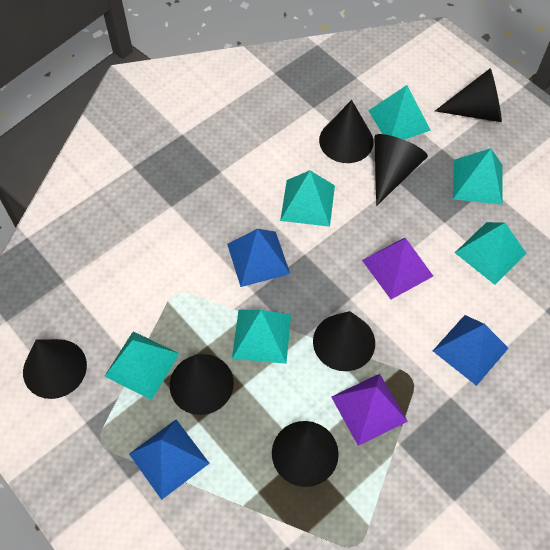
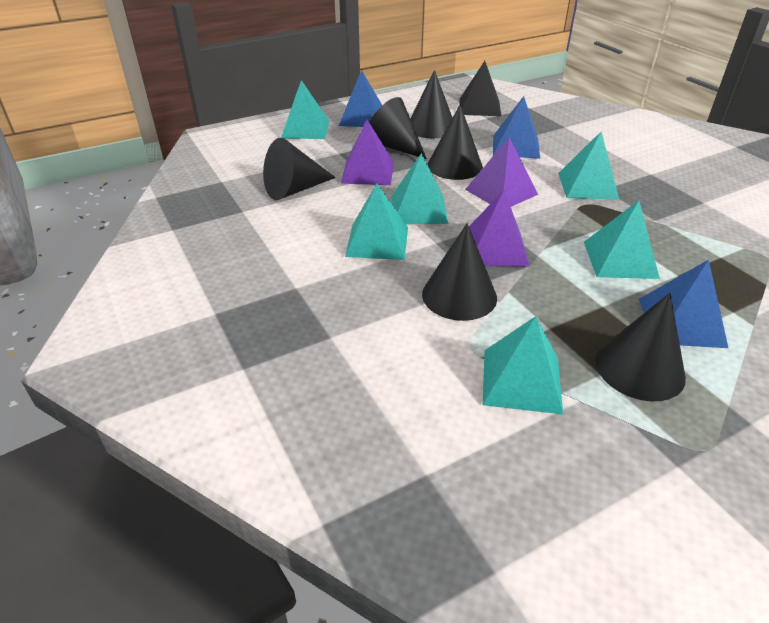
black cone: [23,339,87,399] [170,354,234,415] [272,421,339,487] [313,311,375,371] [319,100,374,163] [374,134,428,206] [435,68,502,122] = 7 -> [263,138,336,200] [369,97,427,159] [410,70,453,138] [422,223,497,321] [427,105,483,180] [595,293,686,401] = 6
black pyramid: none = 0 -> [459,61,501,116] = 1
purple pyramid: [331,374,408,446] [362,238,433,299] = 2 -> [341,120,394,185] [465,137,538,207] [469,190,530,267] = 3

